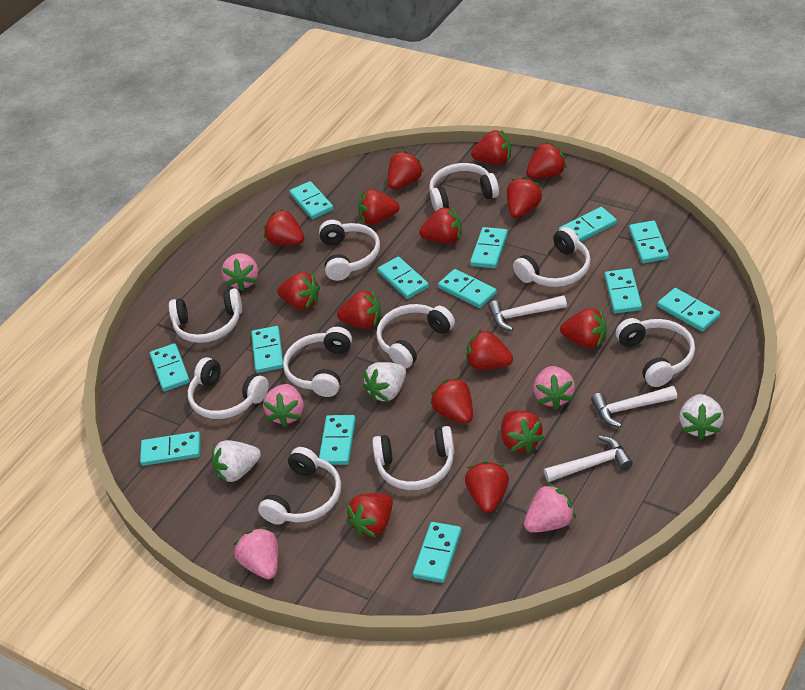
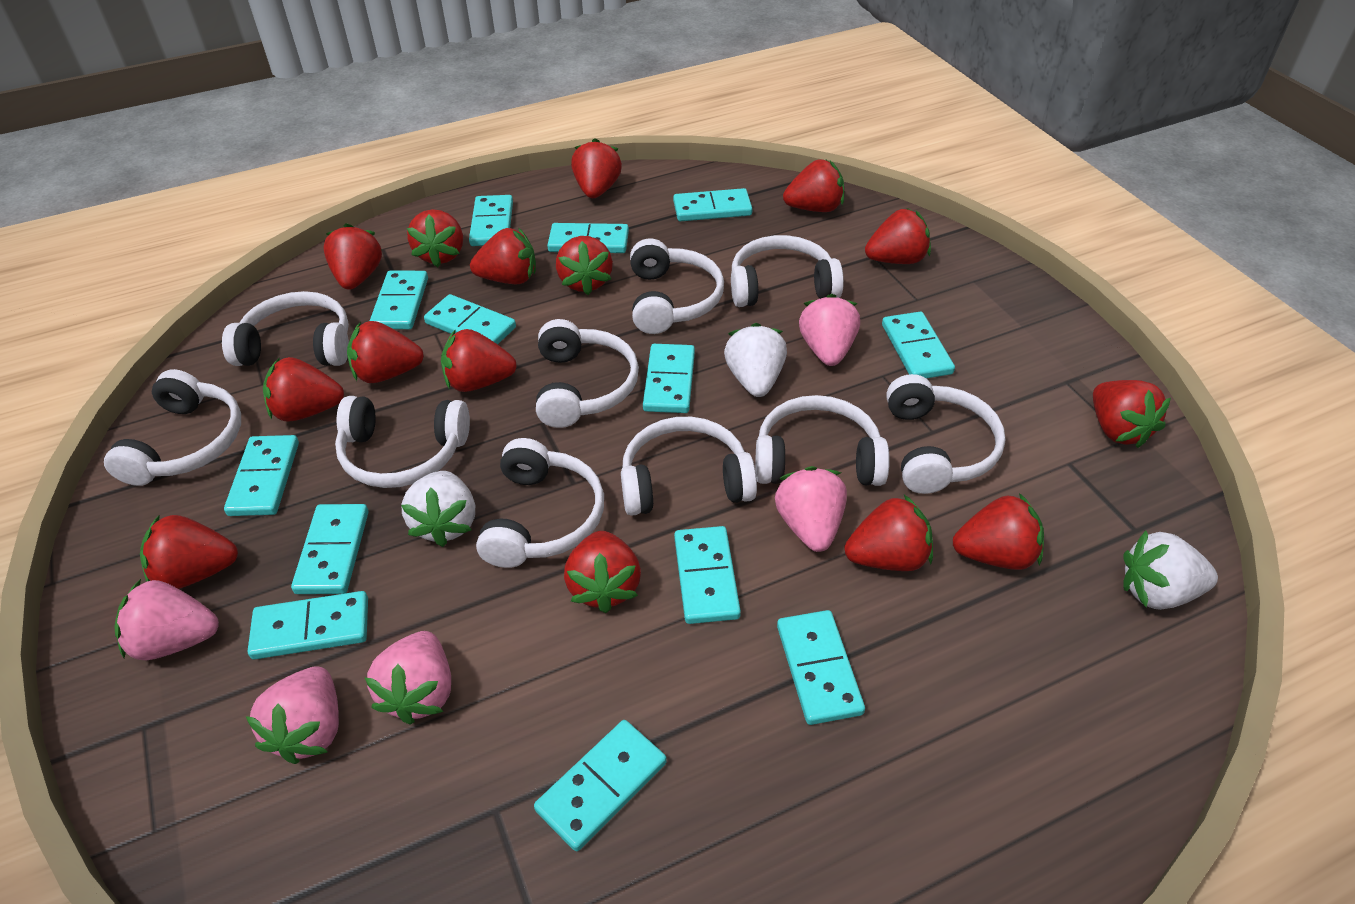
white hammer: [488,295,567,331] [544,436,633,482] [591,386,677,427] = 3 -> none = 0

